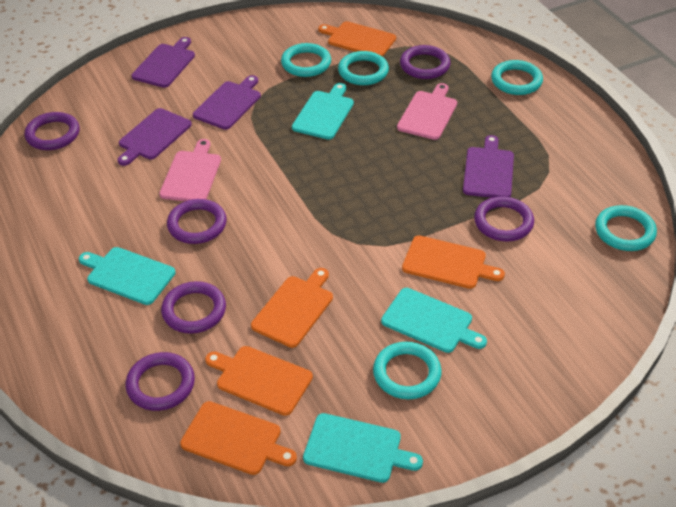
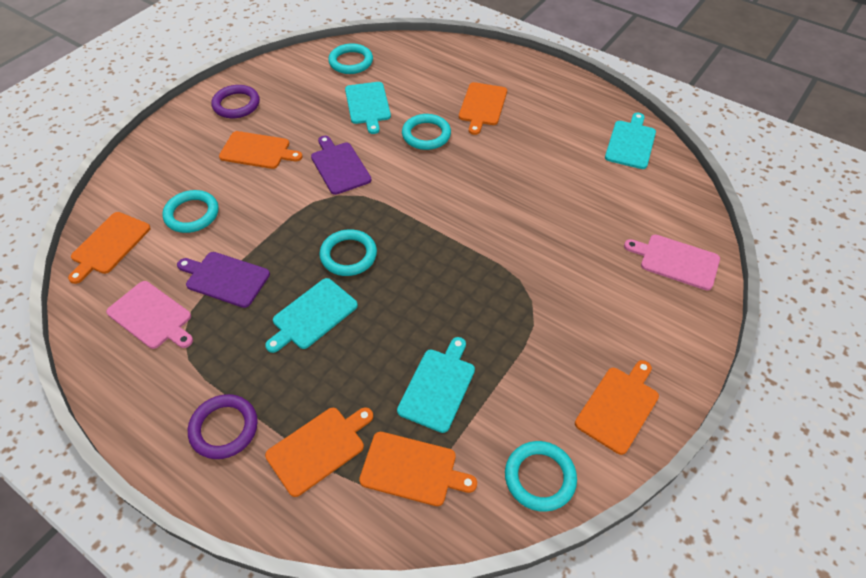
orange cutting board: [180,401,297,475] [205,346,313,416] [251,268,333,348] [318,21,396,57] [402,235,505,289] = 5 -> [68,212,151,284] [219,131,303,169] [265,407,373,497] [359,432,477,506] [459,82,507,135] [575,360,659,455] = 6
purple cutting board: [118,108,192,166] [131,37,195,88] [193,75,261,130] [463,135,514,198] = 4 -> [177,252,270,308] [311,136,371,195] = 2
purple ring: [24,112,80,150] [125,352,195,411] [161,281,226,334] [167,199,227,244] [400,45,450,79] [474,196,534,242] = 6 -> [188,394,258,459] [212,85,260,118] = 2

